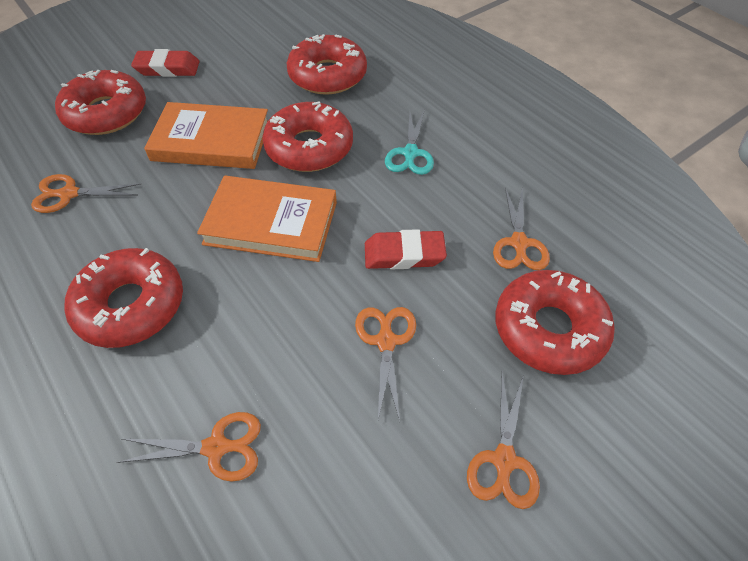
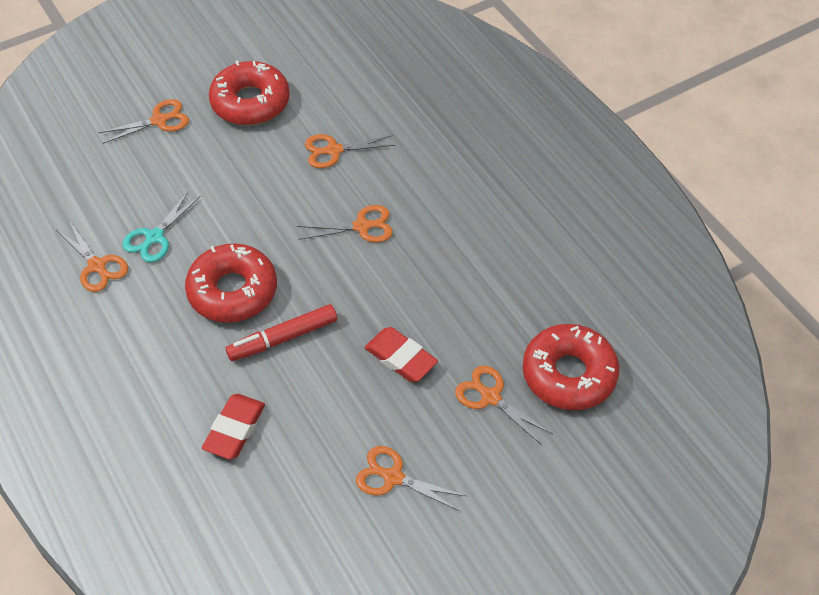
orange book: [144,102,268,169] [197,176,337,262] = 2 -> none = 0
orange scissors: [31,174,141,213] [117,412,261,481] [355,307,416,421] [467,373,540,509] [493,187,550,270] = 5 -> [57,222,128,292] [98,99,189,144] [297,205,393,243] [305,134,396,169] [356,446,466,511] [455,366,552,445] = 6
red donut: [55,70,146,135] [64,248,183,348] [262,101,353,172] [287,34,367,95] [495,270,615,375] = 5 -> [185,244,277,323] [209,60,290,125] [523,324,619,410] = 3
red marker: none = 0 -> [226,304,337,361] = 1

